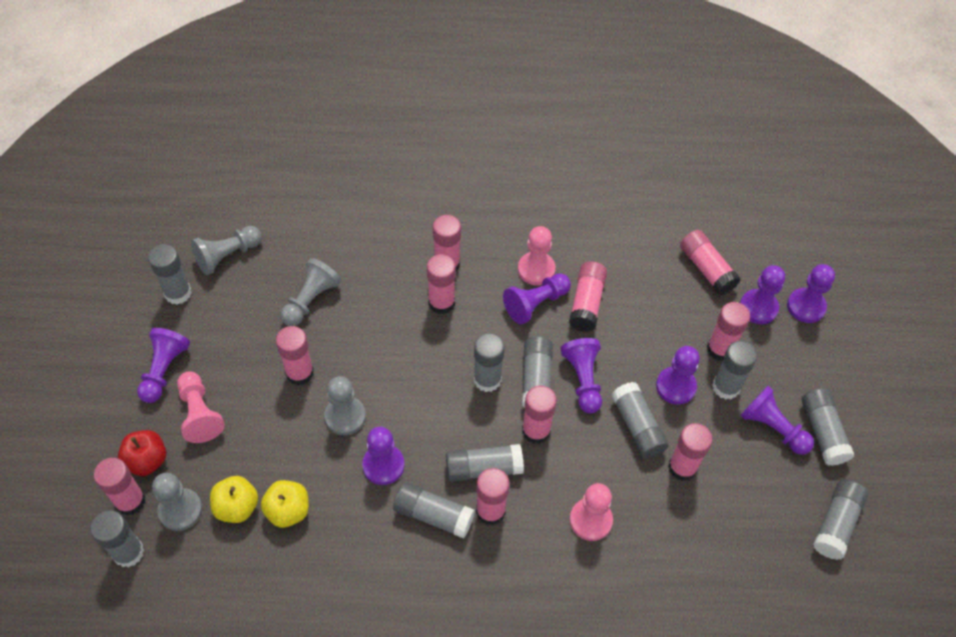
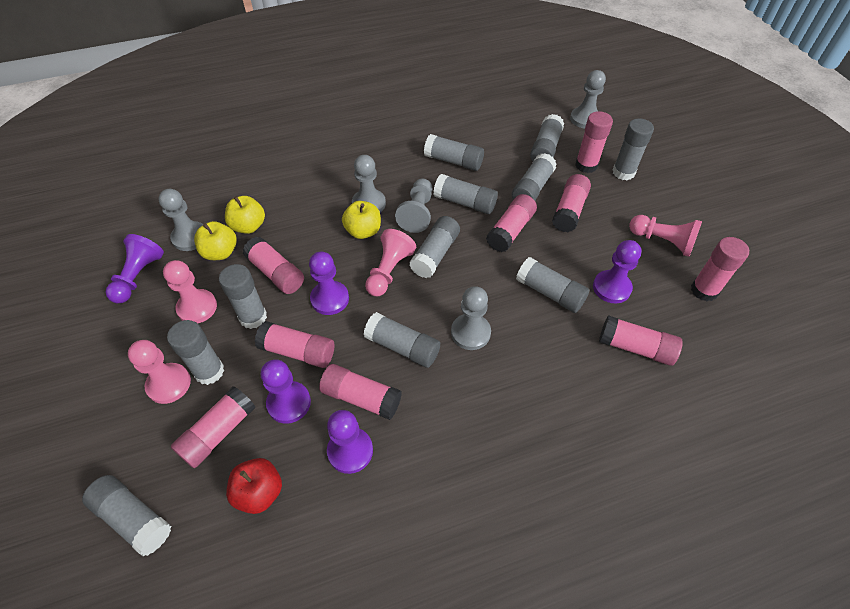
grey glue stick: [91,510,144,567] [148,244,192,305] [393,482,475,538] [446,444,524,482] [474,333,505,392] [522,336,553,408] [612,382,669,458] [712,341,757,400] [801,388,854,466] [813,479,868,560] = 10 -> [82,475,171,556] [167,320,224,385] [219,264,267,329] [363,312,440,368] [409,216,460,278] [424,134,484,171] [433,174,498,214] [512,153,557,201] [516,257,589,313] [530,114,564,161] [612,118,654,180] = 11
grey pawn: [152,473,202,531] [191,226,262,275] [280,258,341,326] [324,376,366,435] = 4 -> [158,189,203,251] [352,155,386,213] [395,178,433,233] [451,286,491,350] [570,70,606,129] = 5
pink glue stick: [94,458,146,516] [276,326,314,385] [427,254,456,314] [433,215,461,272] [476,468,510,525] [522,386,557,444] [569,261,607,332] [668,423,713,481] [680,230,740,295] [707,302,750,361] = 10 -> [171,386,256,468] [242,237,304,294] [255,321,334,368] [319,364,402,420] [486,194,537,252] [552,174,591,232] [575,111,613,173] [599,315,683,366] [691,237,749,301] = 9
pink pawn: [177,371,224,443] [518,226,556,285] [570,483,613,541] = 3 -> [128,340,191,404] [163,260,217,323] [365,229,416,296] [629,215,702,257] = 4
purple pawn: [137,328,190,403] [362,427,404,485] [503,273,571,325] [560,338,602,413] [656,346,700,405] [740,265,785,324] [740,386,814,455] [787,264,835,323] = 8 -> [106,234,164,303] [261,359,311,424] [309,252,349,315] [327,410,373,474] [593,240,641,303] = 5
yellow apple: [210,476,258,523] [261,480,309,528] = 2 -> [194,221,237,260] [225,196,265,234] [342,201,381,239] = 3

